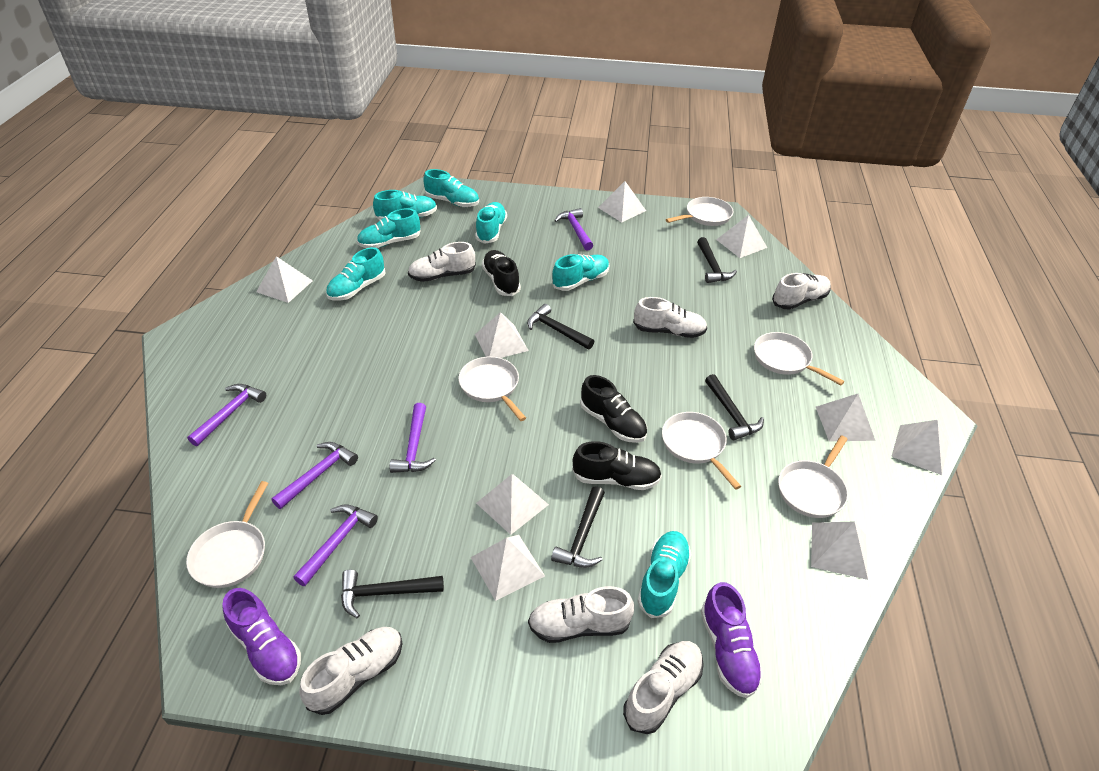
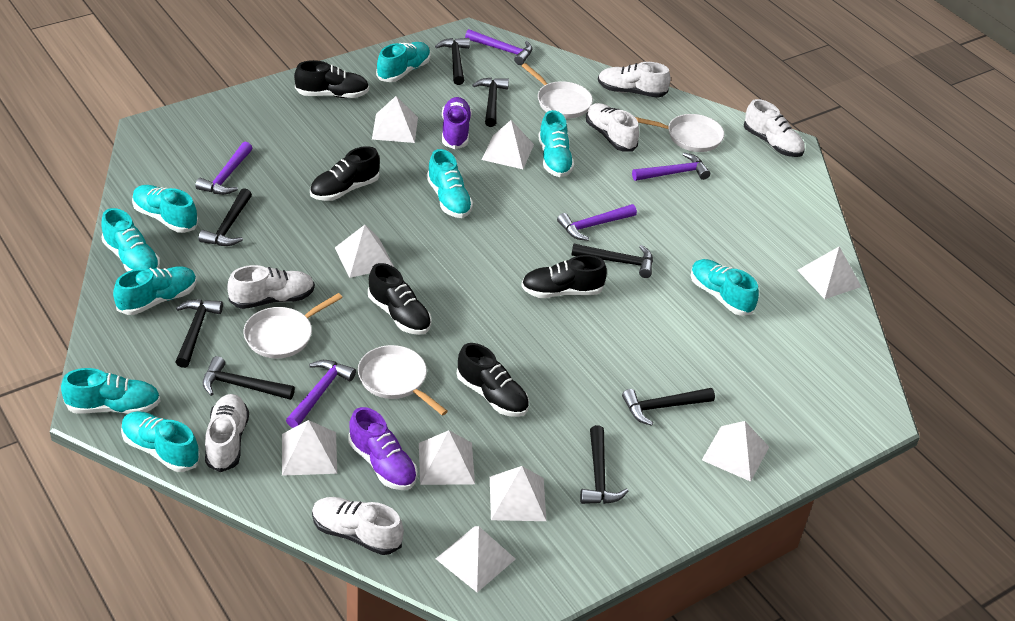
black hammer: [341,570,444,618] [527,304,594,349] [551,486,605,568] [697,237,737,283] [705,374,764,441] = 5 -> [176,299,223,368] [199,188,252,246] [203,356,295,400] [435,38,470,85] [472,78,509,127] [571,244,653,278] [580,425,628,504] [622,388,715,426] = 8
black shoe: [482,250,521,296] [572,441,662,490] [580,375,647,443] = 3 -> [294,60,369,98] [310,146,380,201] [368,263,432,335] [457,343,529,417] [521,255,607,298] = 5
turquoise shoe: [326,247,386,301] [357,208,421,248] [373,190,437,220] [423,169,479,207] [475,202,507,244] [552,254,610,291] [637,531,692,618] = 7 -> [61,368,160,414] [101,208,160,272] [113,266,197,315] [121,411,200,472] [132,185,198,233] [376,42,431,82] [427,149,473,218] [538,110,574,177] [691,259,759,316] = 9
white pan: [186,481,268,588] [458,356,526,421] [662,412,741,490] [666,197,733,226] [754,332,844,385] [778,435,848,518] = 6 -> [244,293,343,359] [358,345,448,416] [522,63,593,118] [635,114,724,152] = 4

